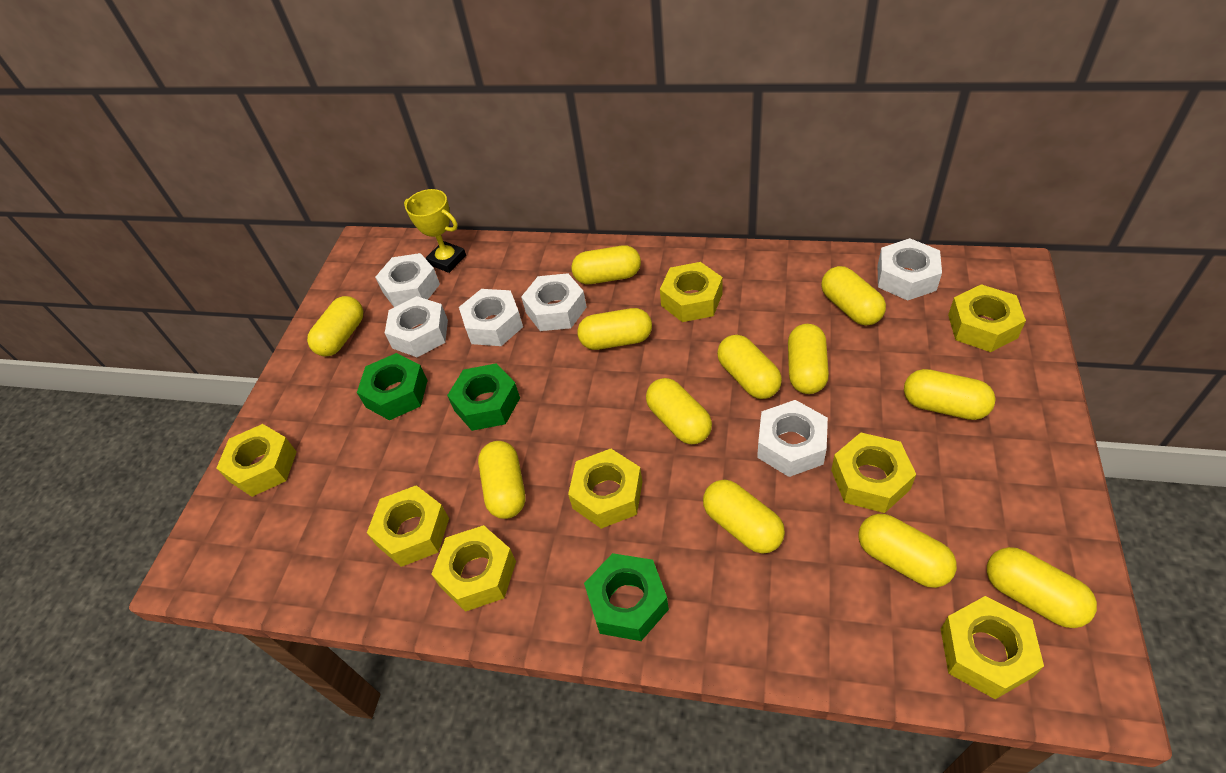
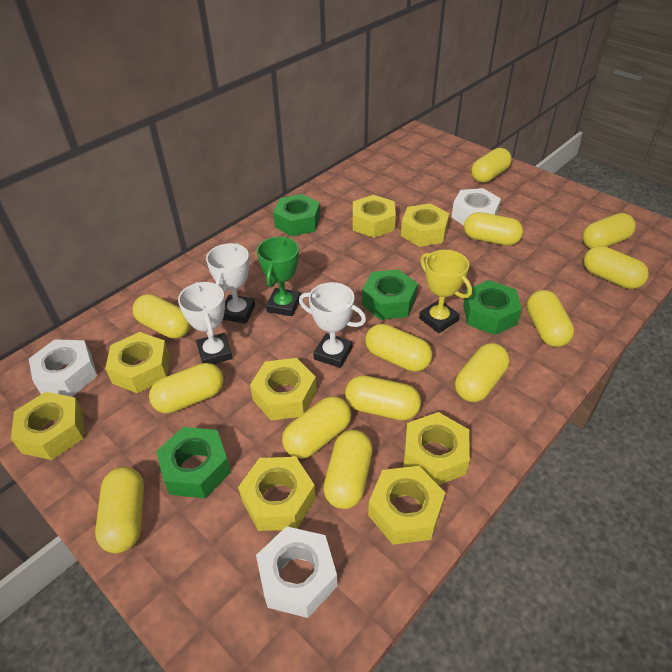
green nut: [357,353,428,420] [447,363,520,431] [584,553,669,641] = 3 -> [156,427,231,498] [273,194,320,236] [362,269,418,320] [463,280,522,335] = 4
green trophy: none = 0 -> [257,236,301,316] = 1
white nut: [375,253,440,307] [385,296,448,357] [459,289,523,346] [521,273,587,331] [757,400,828,477] [878,238,942,301] = 6 -> [29,339,97,397] [256,526,337,618] [451,188,501,225] = 3
white trophy: none = 0 -> [178,282,232,364] [206,243,255,323] [299,282,366,368] = 3
yellow capsule: [307,296,363,356] [478,441,525,519] [572,245,641,284] [578,308,652,350] [646,378,712,444] [703,480,785,554] [717,335,782,399] [788,324,829,394] [821,266,886,326] [859,514,957,588] [904,369,996,420] [987,547,1097,628] = 12 -> [95,467,144,553] [132,294,191,339] [149,363,224,414] [282,396,351,459] [323,430,373,509] [345,375,421,420] [365,324,432,372] [455,343,509,402] [464,212,523,246] [471,148,512,183] [527,290,574,347] [583,213,636,249] [584,246,649,289] = 13

